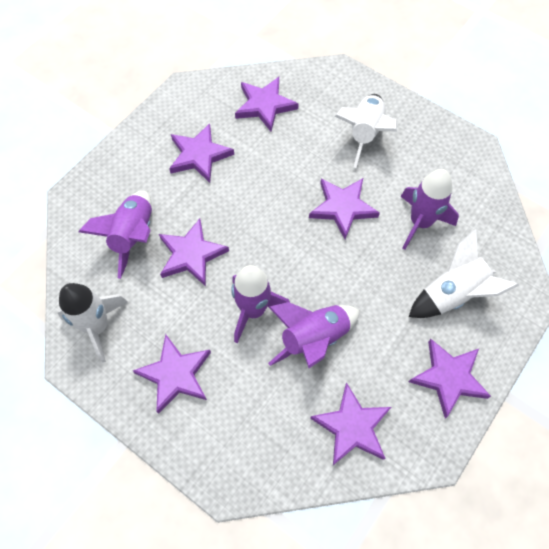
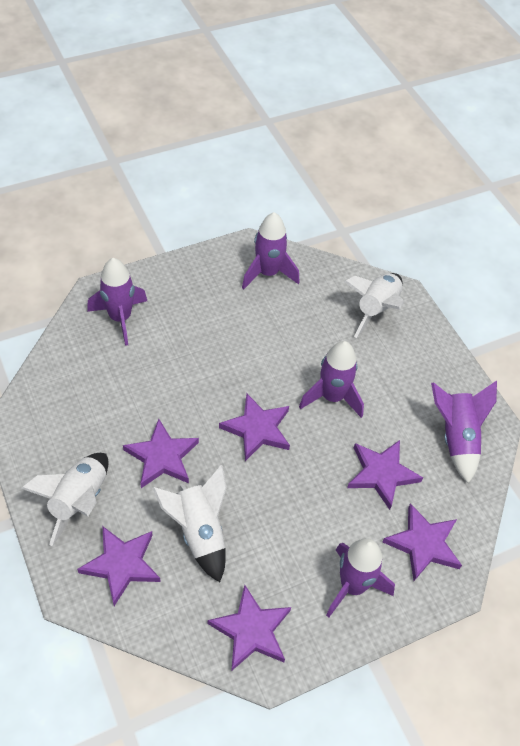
purple rocket: [79,191,152,279] [231,265,290,343] [268,302,360,368] [401,169,459,250] = 4 -> [87,258,147,346] [242,212,300,289] [299,341,364,418] [326,538,395,617] [431,381,497,484] = 5
purple star: [133,334,211,414] [159,219,229,286] [169,123,234,183] [235,77,299,132] [309,178,380,239] [310,383,391,465] [409,339,491,418] = 7 -> [77,526,161,606] [123,419,199,488] [208,585,291,671] [219,393,290,461] [347,440,423,510] [383,503,462,581] = 6

